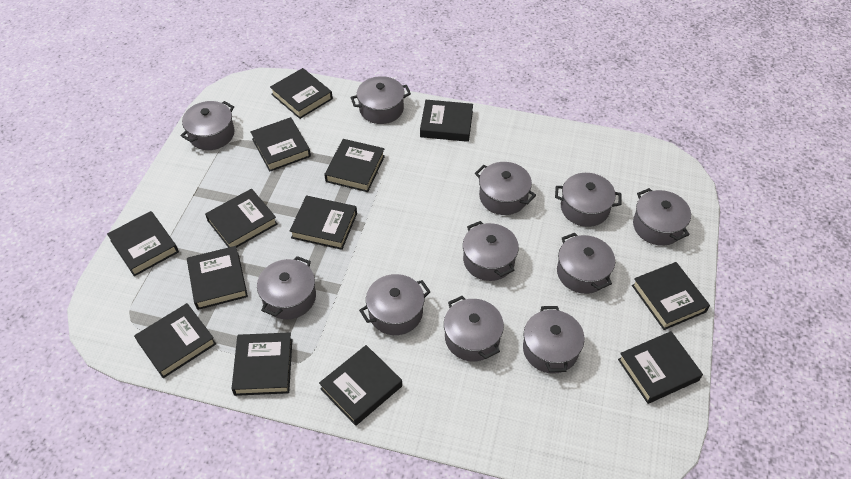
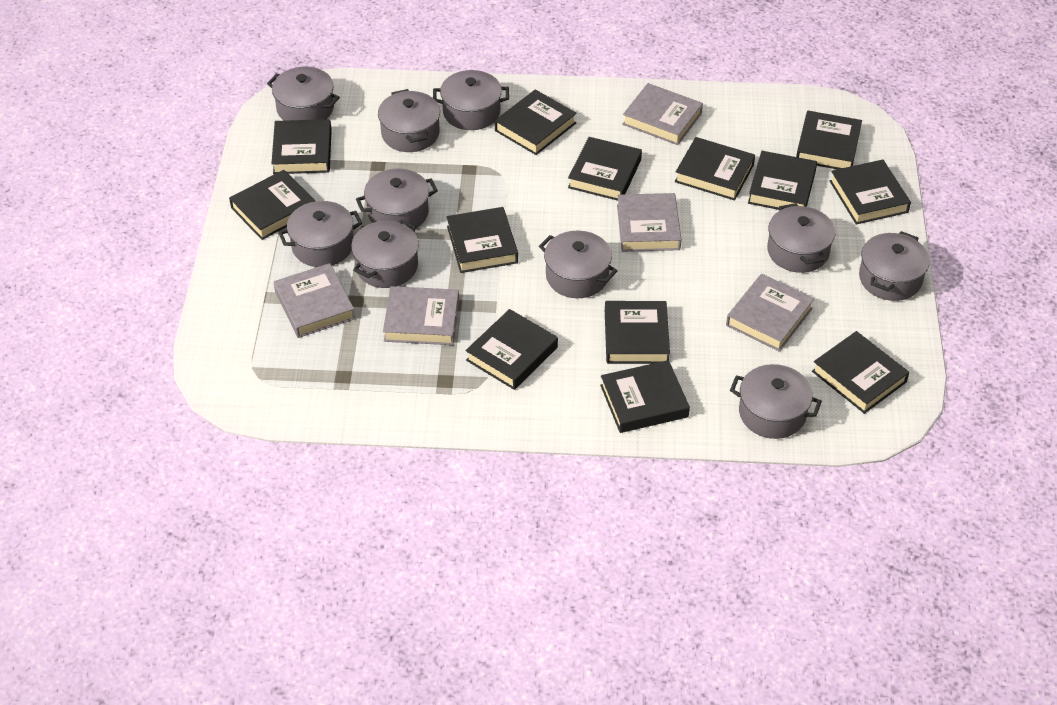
grey book: none = 0 -> [274,263,355,338] [383,286,459,345] [617,193,681,252] [622,83,703,145] [726,274,814,351] = 5
grey pot: [181,101,235,150] [257,256,316,319] [350,76,411,124] [359,274,430,335] [444,296,504,362] [463,221,519,281] [475,162,536,215] [523,306,585,374] [555,173,621,227] [557,233,615,294] [633,188,691,246] = 11 -> [267,67,340,121] [278,201,362,267] [351,220,419,288] [356,168,438,229] [378,89,440,152] [433,70,509,130] [539,231,617,298] [730,364,822,439] [767,203,835,273] [859,231,930,301] = 10

